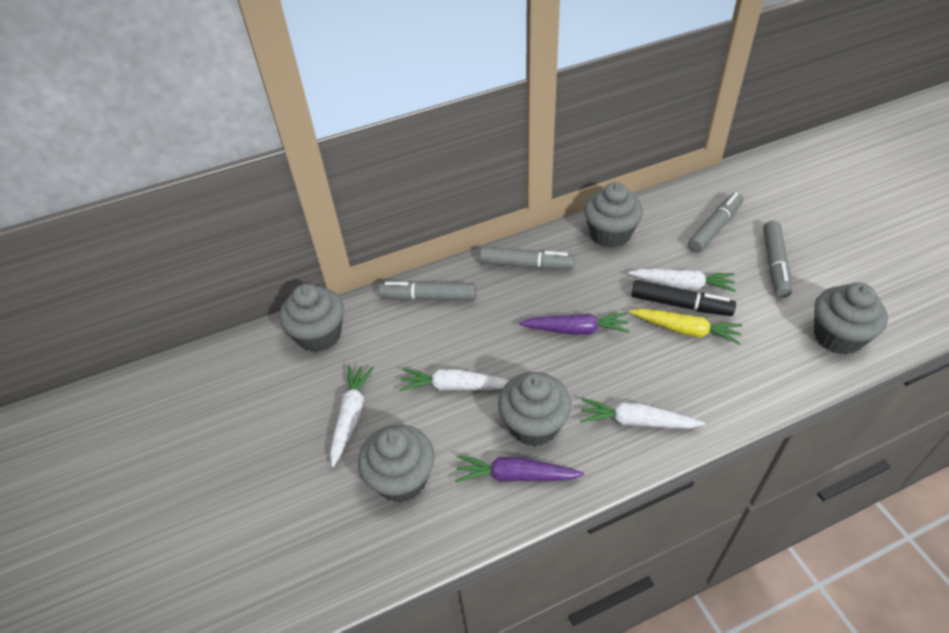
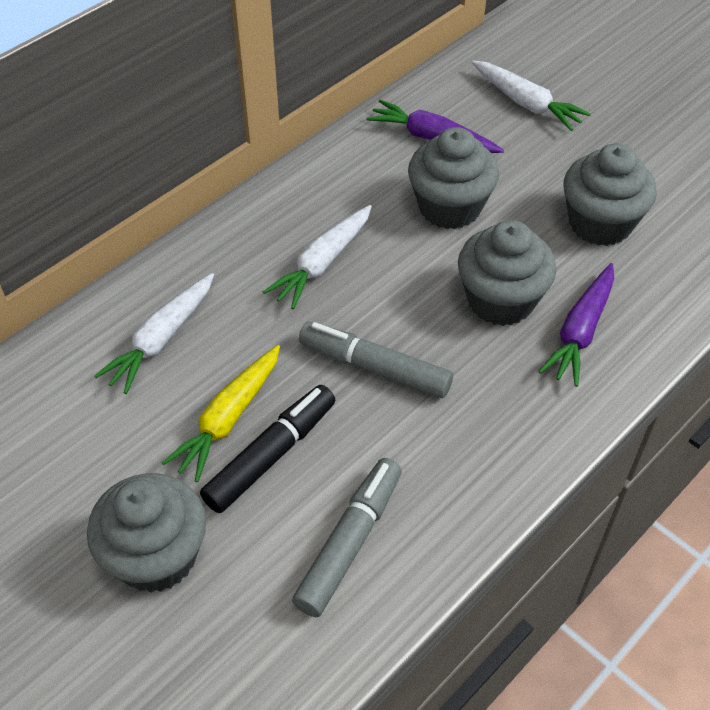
grey cupcake: [279,284,344,352] [358,424,435,503] [498,372,572,446] [584,182,643,248] [814,283,888,354] = 5 -> [87,473,206,593] [408,127,499,229] [458,220,556,326] [564,143,657,246] = 4
grey marker: [379,281,476,301] [480,247,574,269] [688,192,743,253] [763,221,792,298] = 4 -> [292,458,402,617] [299,322,453,398] = 2
white carrot: [330,365,374,467] [399,368,510,391] [580,398,705,429] [628,269,736,292] = 4 -> [94,273,214,394] [263,205,372,310] [472,61,591,131] = 3

